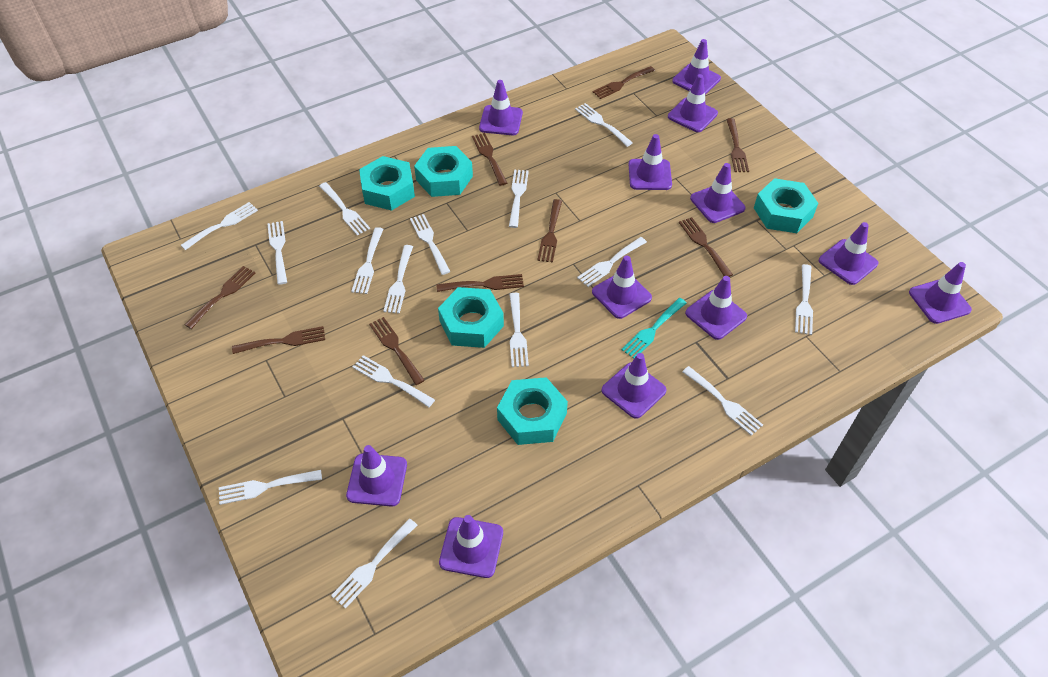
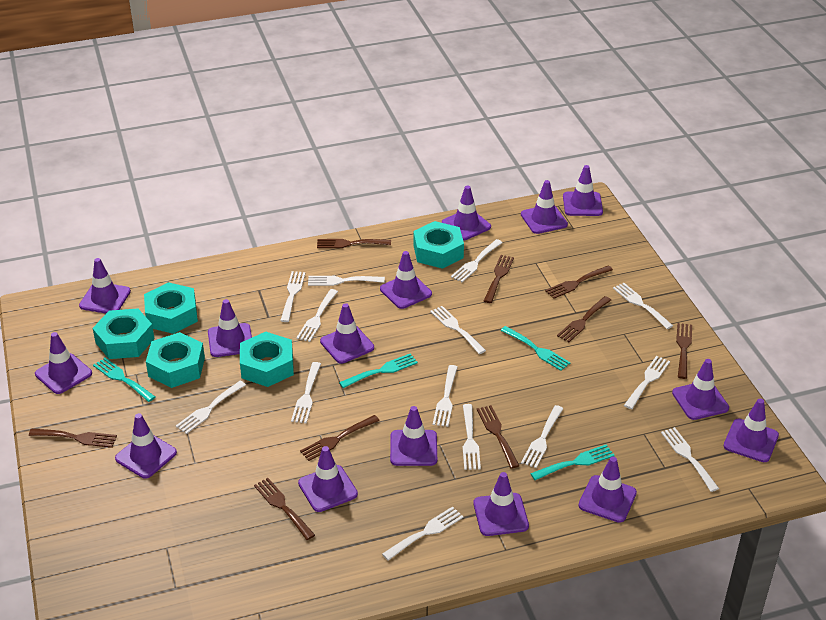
purple traffic cone: [346,445,407,507] [439,515,503,578] [479,80,523,135] [592,255,652,319] [602,353,667,419] [629,134,672,190] [668,74,718,132] [672,39,721,95] [685,276,747,340] [690,163,746,223] [819,222,878,285] [909,262,972,324] = 12 -> [35,332,92,394] [79,258,131,313] [115,413,177,479] [208,299,252,357] [298,446,358,512] [320,303,374,364] [380,251,432,309] [390,406,437,466] [442,185,491,240] [473,472,529,536] [521,180,568,234] [563,165,603,216] [578,457,637,523] [672,359,729,420] [724,399,779,462] = 15
turquoise fork: [621,298,686,359] = 1 -> [93,358,155,402] [339,353,418,388] [500,326,571,371] [530,445,615,480] = 4
white fork: [181,202,258,250] [219,470,322,505] [267,221,287,285] [319,182,370,235] [331,518,418,609] [351,227,383,294] [353,355,435,407] [383,245,413,314] [410,214,451,275] [509,170,529,228] [509,293,529,367] [575,103,633,147] [577,237,647,287] [682,366,763,436] [795,264,813,335] = 15 -> [176,381,246,434] [280,271,305,322] [291,362,321,423] [296,289,338,342] [308,276,385,286] [382,506,464,561] [430,306,486,354] [433,365,458,427] [451,239,503,282] [463,404,481,470] [521,405,564,468] [613,283,673,329] [624,356,670,409] [661,427,719,492] = 14

